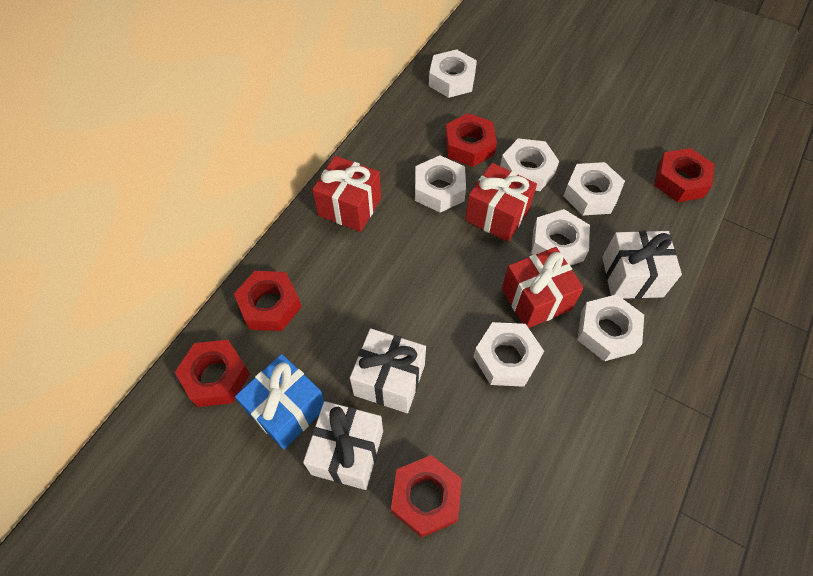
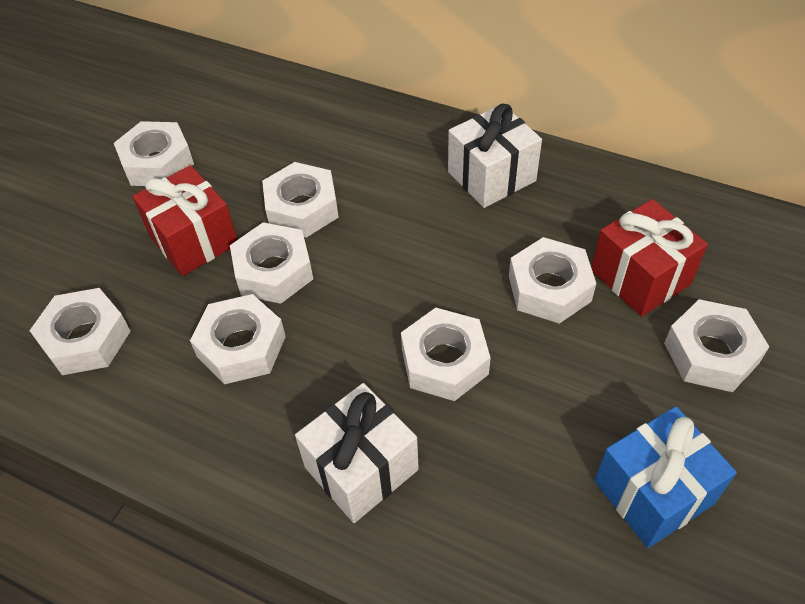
red gift: [312,156,381,232] [465,163,537,242] [502,247,584,328] = 3 -> [132,165,237,276] [591,199,708,317] = 2
red nut: [175,340,250,407] [234,271,301,331] [391,455,462,538] [445,113,497,167] [654,148,715,202] = 5 -> none = 0
white gift: [303,401,383,490] [350,328,426,413] [602,231,682,299] = 3 -> [295,383,419,523] [448,104,542,208] = 2
white nut: [415,155,466,212] [429,49,477,98] [474,322,544,387] [500,138,559,191] [531,209,590,265] [563,162,625,215] [577,294,644,361] = 7 -> [29,288,131,375] [114,121,194,186] [190,294,286,384] [230,222,313,304] [262,162,339,238] [401,308,491,401] [509,237,596,324] [664,299,769,392] = 8

